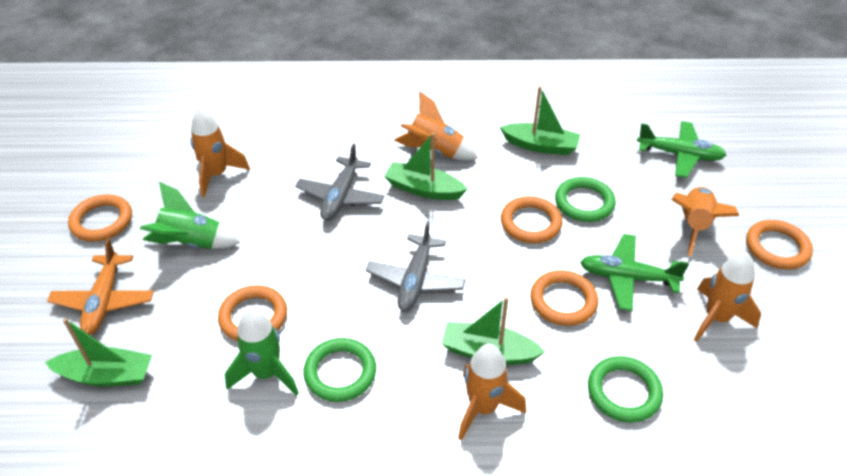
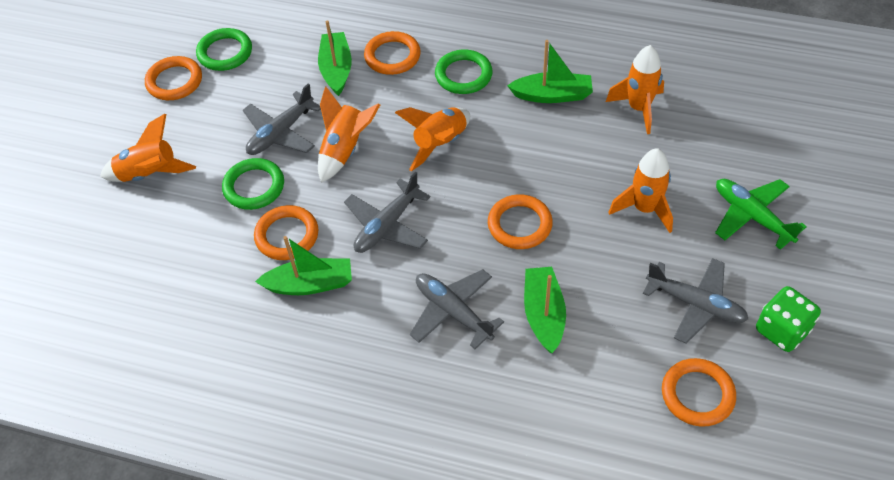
green dice: none = 0 -> [756,286,821,352] = 1
green plane: [580,234,689,311] [637,121,726,178] = 2 -> [715,179,807,250] = 1
green rocket: [140,182,241,249] [225,309,299,396] = 2 -> none = 0
grey plane: [295,143,385,221] [366,220,466,311] = 2 -> [243,83,321,155] [344,172,431,253] [410,269,504,349] [643,258,748,344] = 4
orange plane: [47,239,154,335] = 1 -> none = 0

